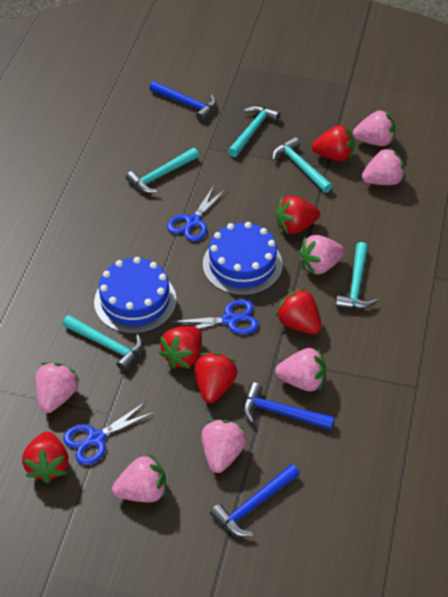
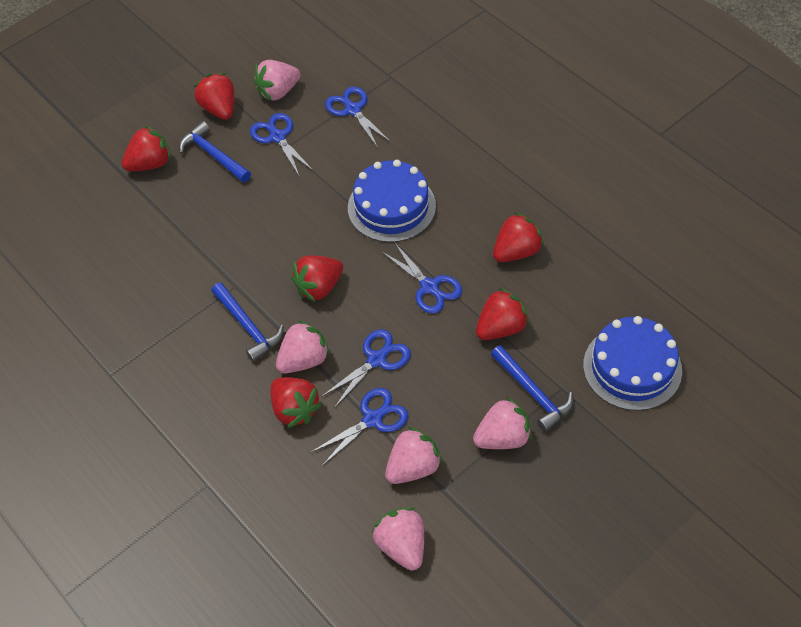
blue scissors: [63,402,155,465] [167,186,226,241] [170,299,259,334] = 3 -> [250,113,313,176] [310,388,409,466] [321,329,411,408] [325,86,391,148] [381,242,462,314] = 5
pink strawberry: [35,362,80,413] [112,454,166,502] [202,420,246,473] [275,347,326,391] [299,235,345,275] [353,110,395,146] [362,148,405,185] = 7 -> [254,60,300,101] [276,320,330,373] [372,507,424,571] [385,427,443,484] [473,396,532,449] = 5
turquoise hammer: [63,315,143,371] [126,148,199,193] [228,106,280,157] [272,137,332,193] [336,242,377,309] = 5 -> none = 0

